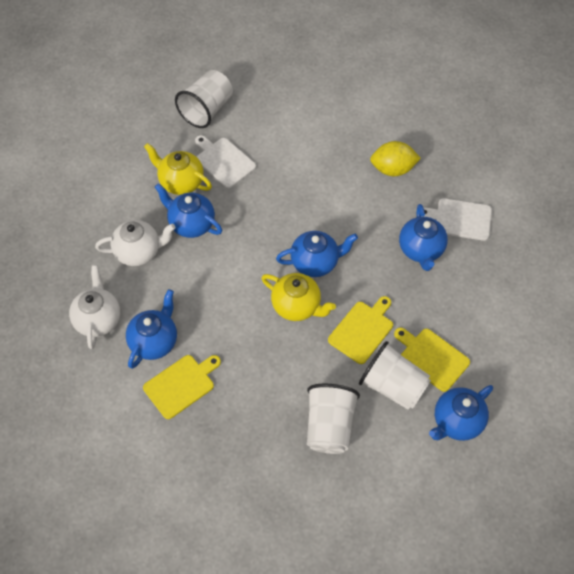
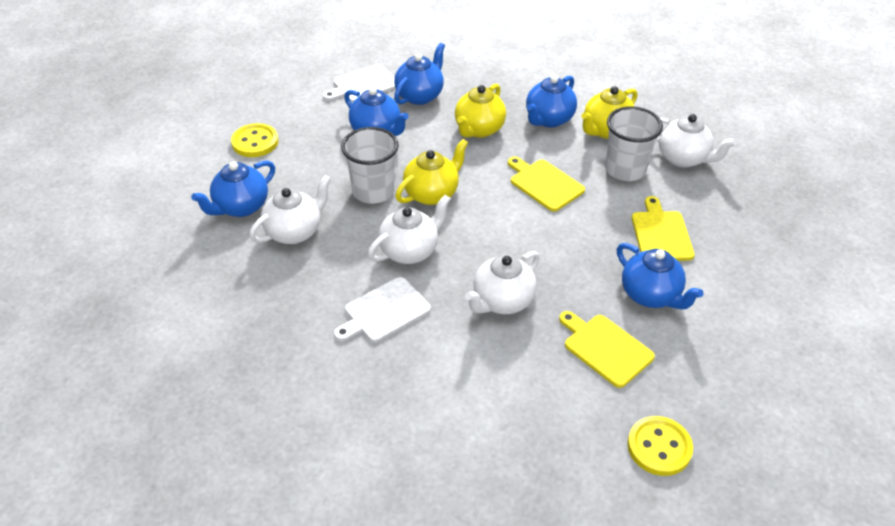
white cup: [175,70,233,128] [307,384,360,454] [359,341,431,410] = 3 -> [341,127,399,204] [605,106,663,181] = 2
white teapot: [69,265,120,349] [95,220,176,266] = 2 -> [250,175,331,244] [368,195,451,264] [465,251,540,314] [656,114,736,168] = 4
yellow button: none = 0 -> [231,123,278,157] [627,416,693,476] = 2
yellow lemon: [370,141,421,176] = 1 -> none = 0
yellow teapot: [144,143,212,195] [261,273,336,321] = 2 -> [396,139,468,205] [455,84,506,138] [581,86,637,139] = 3

